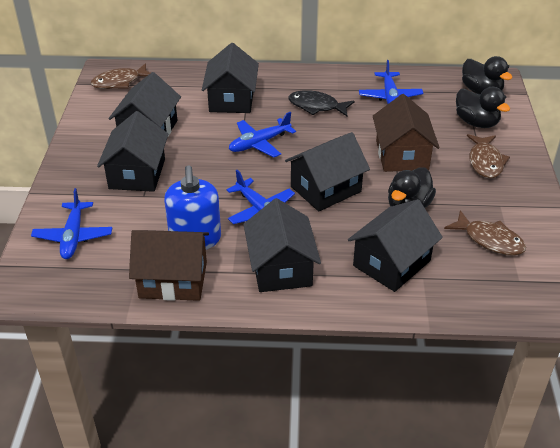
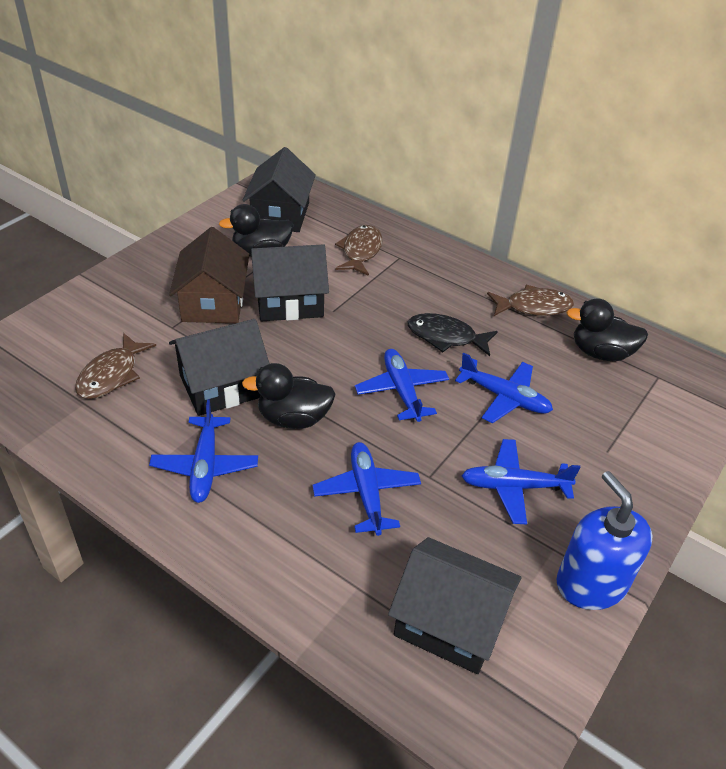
black house: [97,111,168,192] [108,72,181,137] [202,43,259,113] [243,198,321,292] [285,132,370,211] [348,199,443,292] = 6 -> [169,319,270,416] [243,147,316,232] [250,244,329,321] [388,537,522,674] = 4
blue plane: [31,188,112,259] [226,170,295,224] [229,112,296,157] [359,60,424,104] = 4 -> [149,399,258,503] [313,442,421,536] [355,349,449,422] [455,353,553,423] [461,439,581,524] = 5
brown house: [129,230,209,301] [373,94,440,172] = 2 -> [169,227,249,323] = 1

